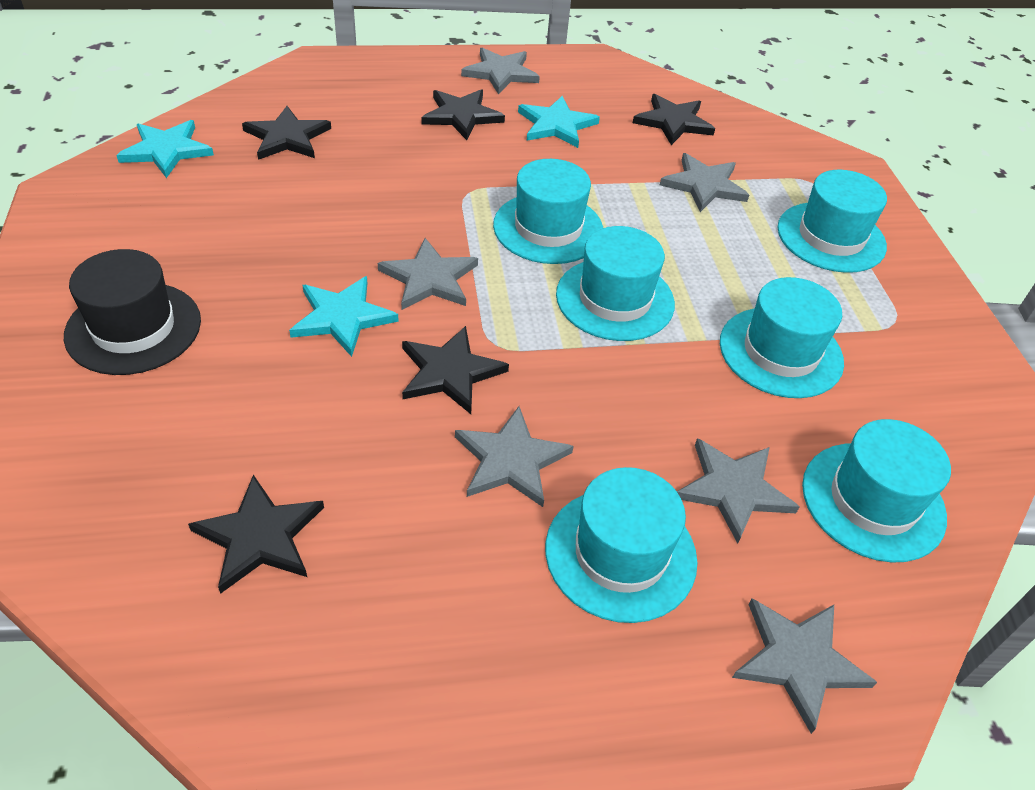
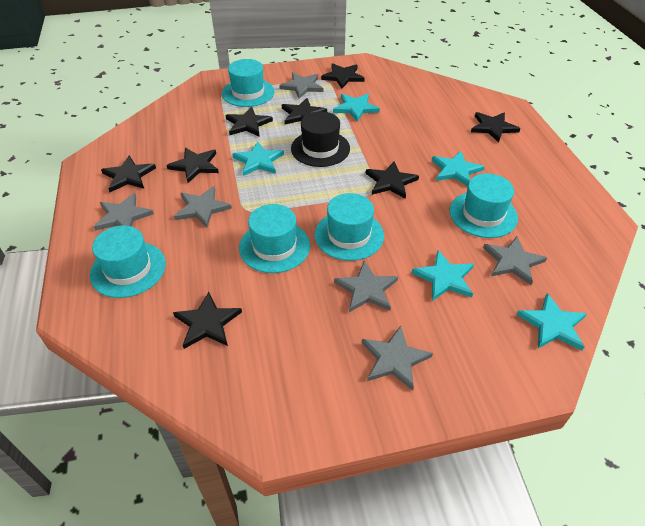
black star: [188,475,324,594] [242,106,331,160] [402,326,509,414] [422,89,505,140] [633,94,715,145] = 5 -> [101,155,156,192] [166,148,219,183] [173,292,242,349] [226,107,273,137] [282,98,327,124] [321,63,365,89] [365,161,419,199] [471,112,521,143] = 8
turquoise hat: [493,159,603,264] [545,467,698,623] [556,226,675,341] [720,277,844,398] [777,170,887,273] [802,419,951,563] = 6 -> [90,225,166,298] [222,59,275,107] [239,204,310,273] [314,193,384,261] [450,173,518,238] = 5
turquoise star: [116,120,214,178] [289,276,399,357] [518,96,600,148] = 3 -> [233,142,284,176] [333,94,380,122] [412,250,474,301] [432,151,485,186] [516,293,587,350] = 5

